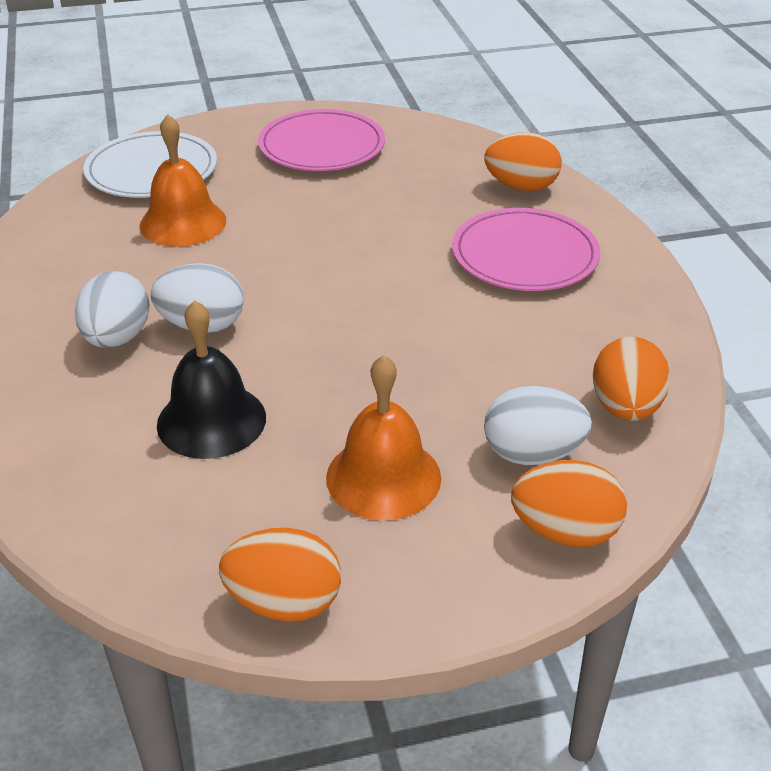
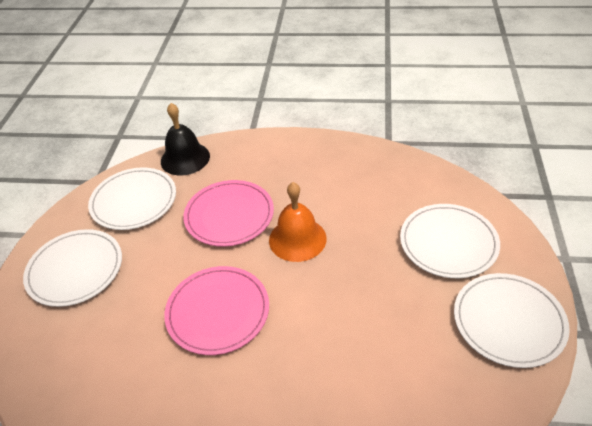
orange bell: [140,114,226,247] [326,355,441,520] = 2 -> [269,182,327,262] = 1
orange egg: [219,528,341,622] [484,132,562,192] [511,460,627,547] [593,336,670,421] = 4 -> none = 0
white egg: [75,271,150,348] [151,263,244,333] [484,386,592,465] = 3 -> none = 0
white plate: [83,131,217,198] = 1 -> [23,229,122,307] [88,167,176,230] [400,204,500,278] [454,273,570,368] = 4

